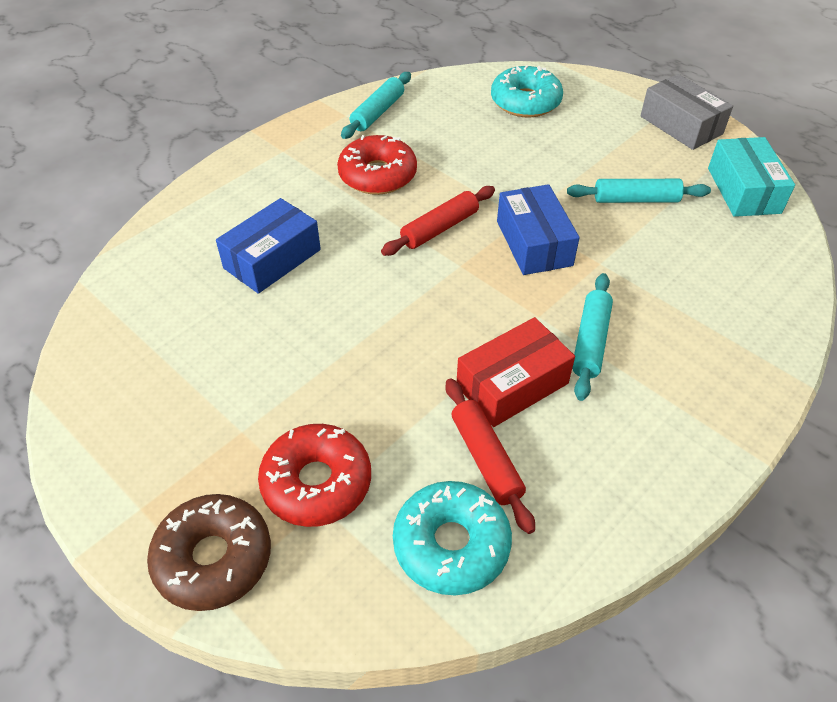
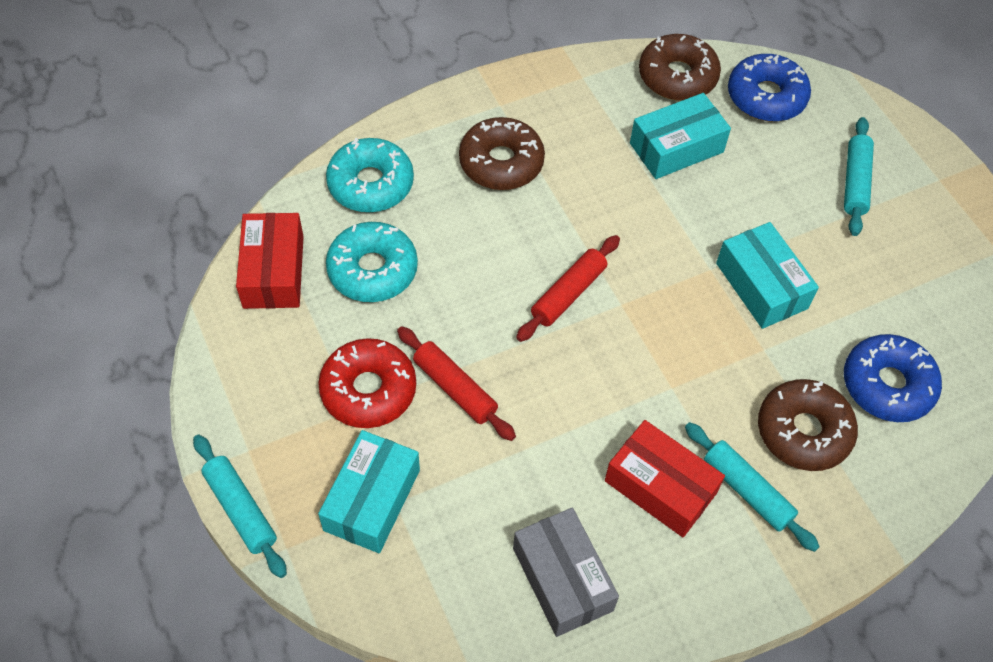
blue box: [216,198,321,294] [497,184,580,275] = 2 -> none = 0
blue donut: none = 0 -> [728,54,811,122] [844,334,942,422] = 2
brown donut: [147,494,271,611] = 1 -> [459,117,545,190] [639,34,721,101] [758,379,858,471] = 3
red box: [457,317,575,427] = 1 -> [236,213,304,309] [605,420,725,537] = 2
red donut: [258,424,371,527] [337,135,417,195] = 2 -> [318,338,416,428] = 1
turquoise box: [708,137,795,217] = 1 -> [318,430,420,553] [630,93,731,179] [716,222,819,329] = 3

